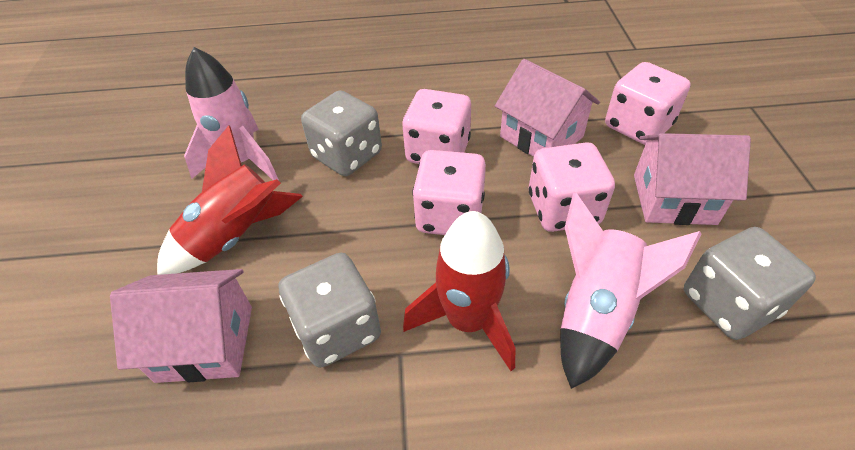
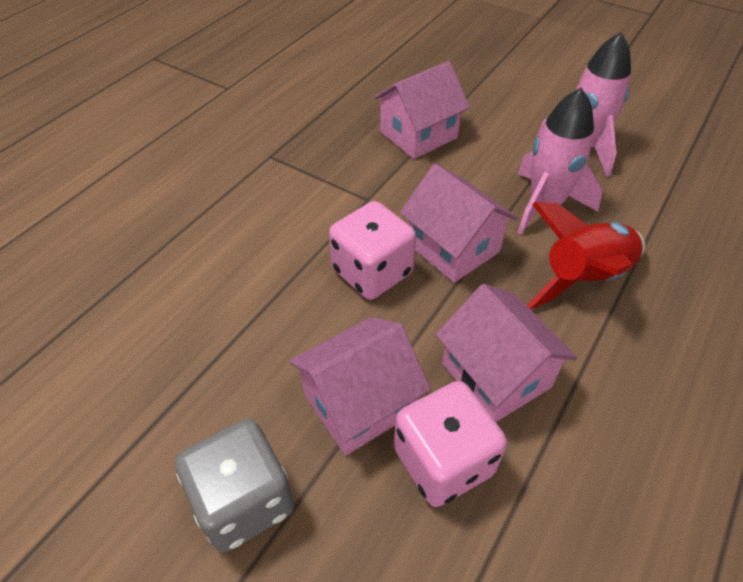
grey dice: [279,253,381,368] [301,90,382,176] [684,227,816,340] = 3 -> [175,419,294,552] = 1
pink dice: [402,89,471,164] [412,150,486,235] [529,142,615,232] [605,62,691,145] = 4 -> [329,201,416,300] [394,381,507,507] = 2
pink house: [110,269,252,383] [495,59,600,157] [634,133,751,225] = 3 -> [289,317,431,456] [373,61,470,159] [400,164,517,283] [436,284,577,422] = 4
red rocket: [157,125,303,275] [403,211,515,371] = 2 -> [526,202,645,309] = 1

